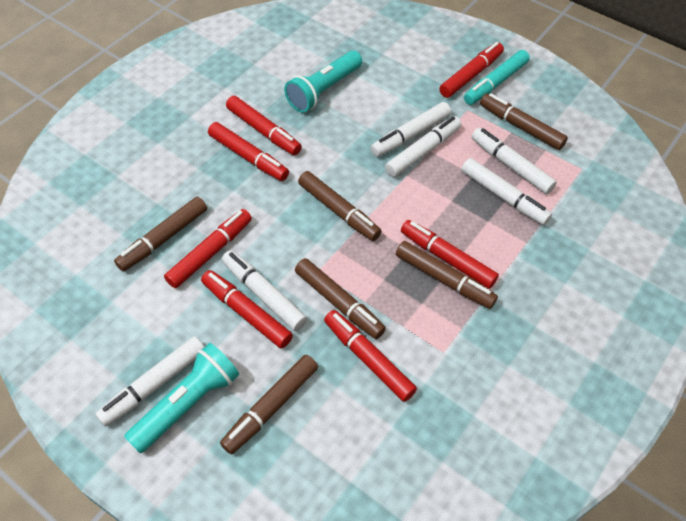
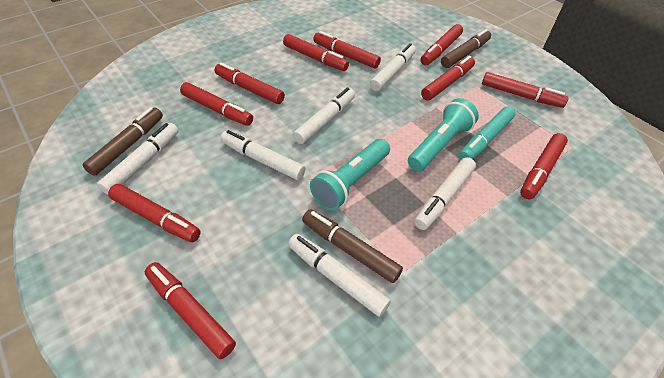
brown marker: [114,197,207,272] [220,355,318,454] [295,258,386,339] [298,171,382,241] [396,241,498,309] [480,93,568,150] = 6 -> [82,107,163,176] [302,210,403,283] [441,29,491,68] = 3
red marker: [164,209,252,289] [201,270,293,348] [208,122,289,181] [226,96,302,155] [324,310,417,402] [401,220,499,289] [439,42,504,98] = 7 -> [108,184,201,242] [145,262,236,359] [180,82,253,126] [215,63,285,104] [283,34,349,71] [313,31,381,69] [421,24,463,65] [421,56,475,101] [482,72,568,108] [520,133,568,199] = 10

